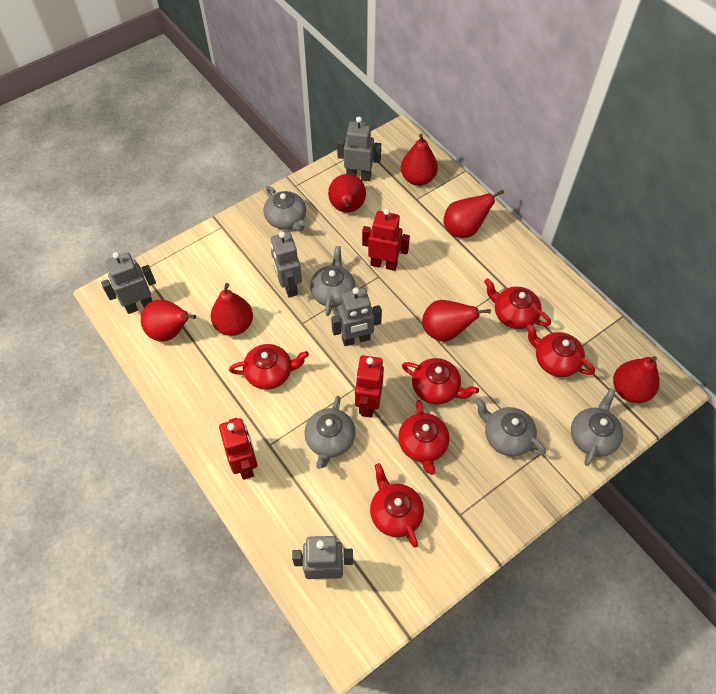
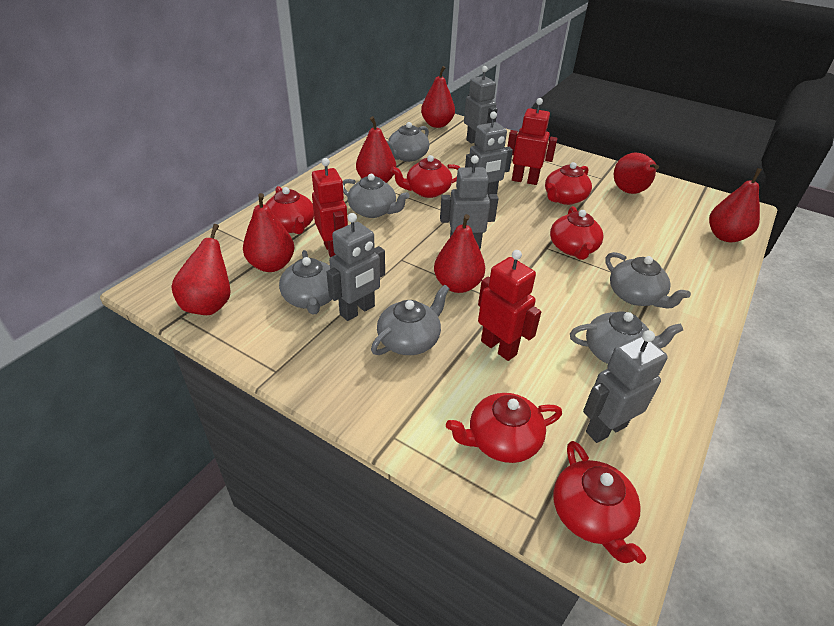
grey teapot: [264,186,306,232] [305,396,356,469] [310,246,356,316] [475,398,546,456] [571,388,623,466] = 5 -> [279,250,332,315] [343,174,410,218] [371,285,450,355] [387,122,429,162] [570,311,683,364] [606,252,691,309] = 6

